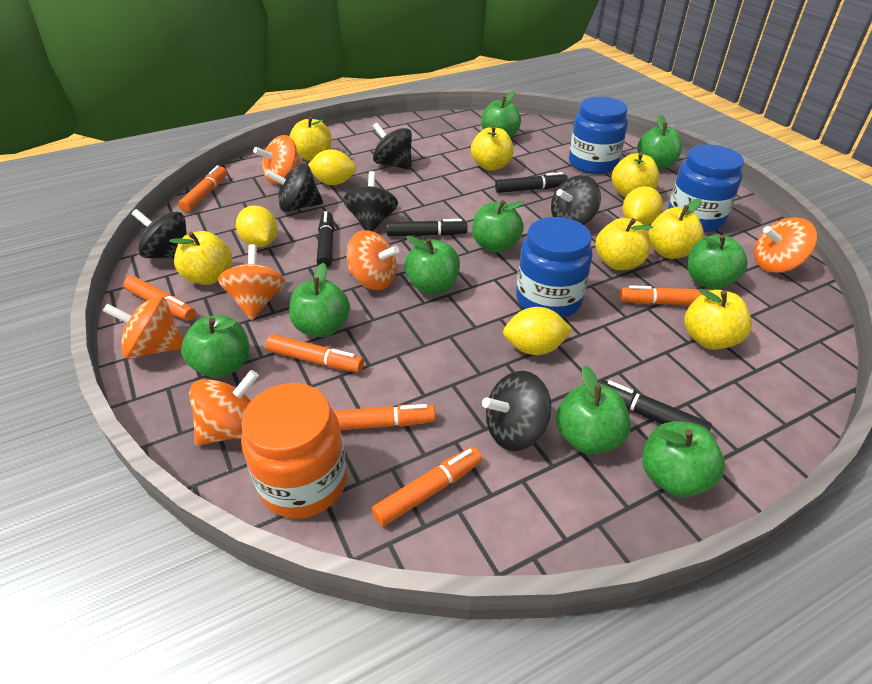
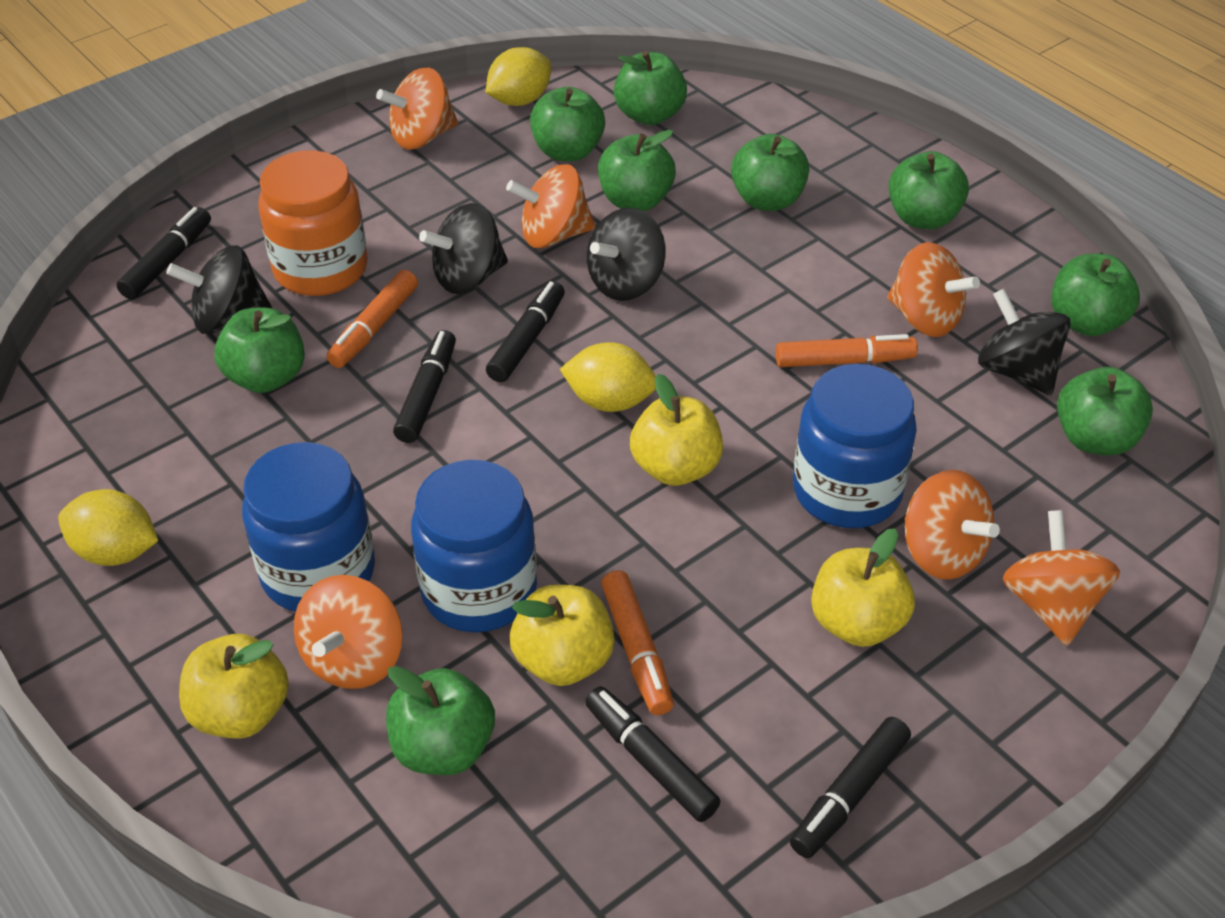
black marker: [317,211,334,268] [386,219,467,236] [495,172,568,193] [599,380,712,431] = 4 -> [116,207,211,299] [393,330,456,443] [486,281,565,382] [585,686,721,822] [790,717,911,858] = 5
black spinning top: [132,209,187,259] [265,163,323,212] [343,171,398,231] [373,123,412,170] [482,371,551,451] [551,175,601,225] = 6 -> [166,245,273,334] [419,203,508,294] [587,208,666,301] [978,289,1071,395] = 4
orange marker: [123,276,196,321] [178,165,227,212] [266,334,364,373] [333,404,435,430] [372,447,482,526] [620,285,711,305] = 6 -> [327,270,418,368] [601,570,674,715] [776,334,918,367] = 3
yellow apple: [169,231,232,285] [289,116,332,161] [471,125,514,171] [595,218,653,270] [612,152,660,198] [648,199,704,259] [684,289,752,350] = 7 -> [179,634,289,739] [510,585,615,686] [630,374,723,486] [811,528,915,647] = 4
yellow lemon: [236,205,278,247] [308,149,356,185] [503,307,573,355] [623,186,663,225] = 4 -> [58,489,158,566] [485,47,551,106] [560,342,656,412] = 3

